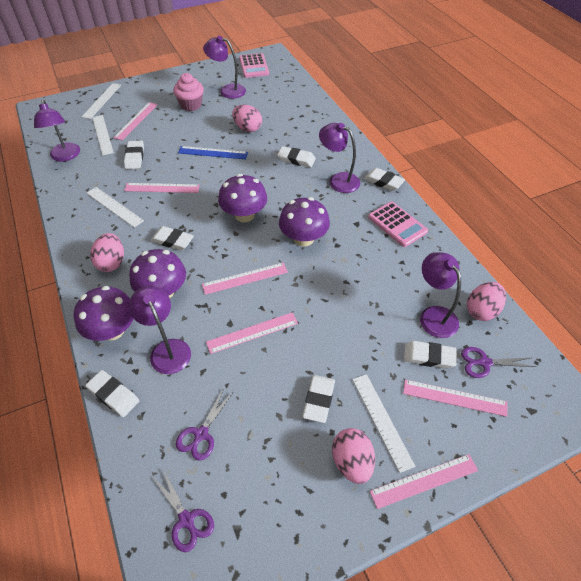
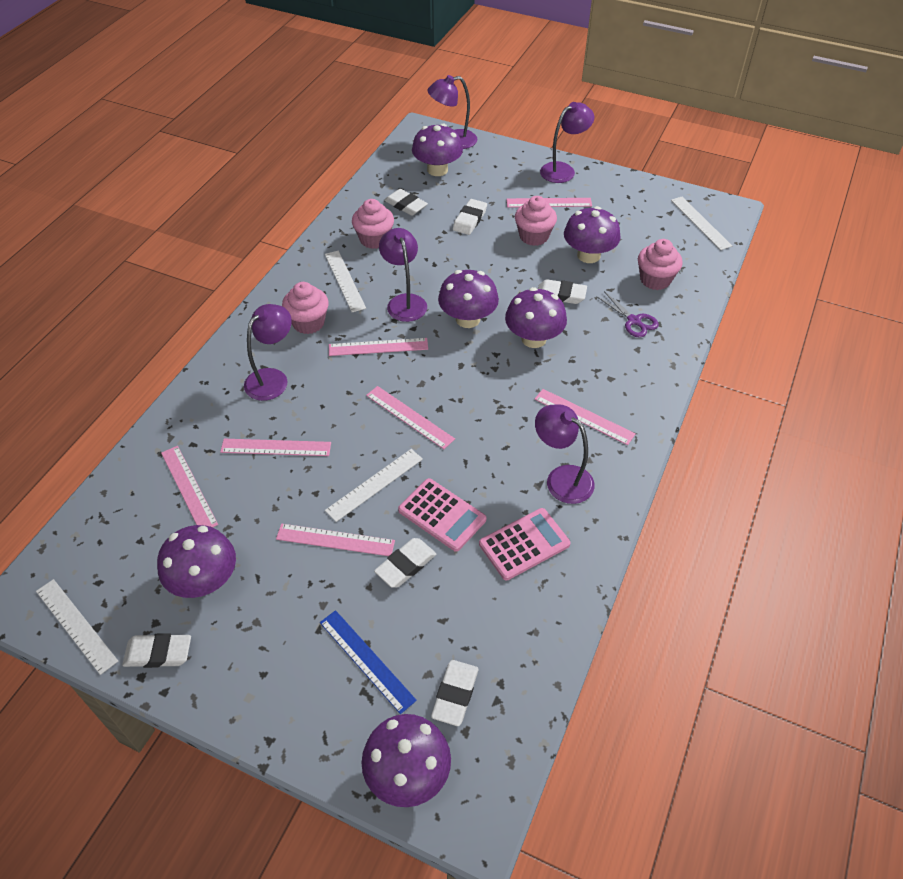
pink cupcake: [173,73,204,111] = 1 -> [282,282,329,334] [352,199,394,249] [515,196,557,246] [638,239,683,290] = 4
pink egg: [90,233,124,272] [232,105,262,132] [332,428,375,484] [467,282,506,321] = 4 -> none = 0
pink ruler: [113,102,157,140] [124,183,200,193] [202,262,288,295] [206,312,298,354] [370,454,478,509] [403,380,508,417] = 6 -> [161,446,218,528] [220,439,331,456] [276,524,395,556] [329,338,428,356] [366,386,455,449] [506,198,592,208] [534,389,636,445] = 7
purple mushroom: [74,286,134,341] [129,249,186,298] [218,174,267,223] [279,197,330,246] = 4 -> [157,525,236,598] [361,714,451,807] [412,124,463,176] [438,270,499,328] [505,287,567,348] [564,206,621,263] = 6
purple scissors: [153,470,214,552] [176,388,232,460] [461,347,536,378] = 3 -> [596,291,659,338] = 1
white eraser: [86,370,139,417] [124,141,144,169] [151,226,194,251] [277,146,316,167] [303,375,335,423] [364,168,405,191] [404,341,456,369] = 7 -> [122,633,191,668] [374,538,436,588] [384,189,428,216] [431,660,478,726] [453,199,487,235] [538,279,587,304] = 6

